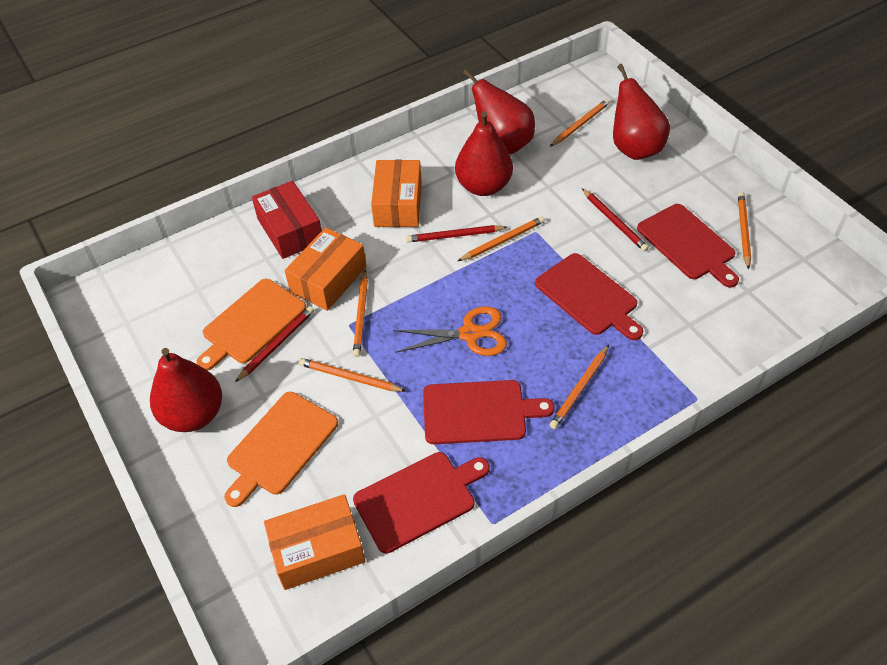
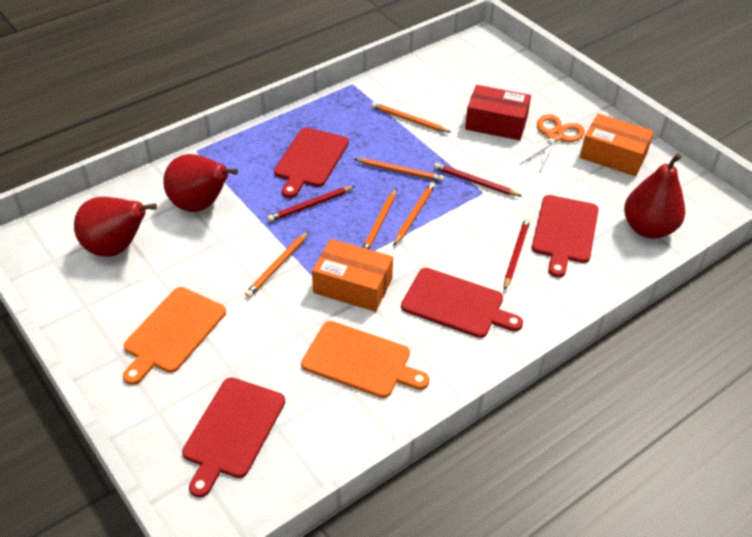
orange box: [264,494,365,590] [285,227,367,311] [371,160,422,227] = 3 -> [312,239,393,312] [580,114,654,176] = 2
orange pencil: [299,358,406,392] [353,269,368,357] [458,216,545,261] [550,99,610,147] [550,345,609,429] [738,192,751,270] = 6 -> [245,231,309,298] [354,158,444,182] [362,189,396,249] [371,102,451,133] [393,182,436,246] = 5
red pear: [150,348,222,432] [455,111,513,196] [463,69,535,154] [613,64,670,160] = 4 -> [74,197,157,257] [163,154,238,212] [624,153,685,239] = 3

